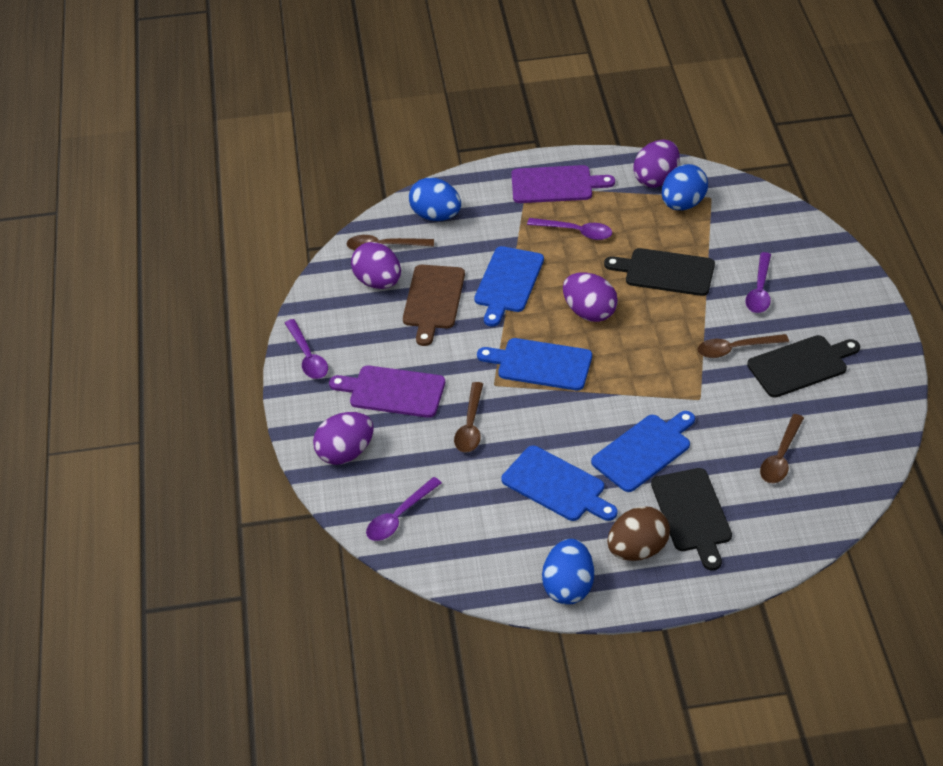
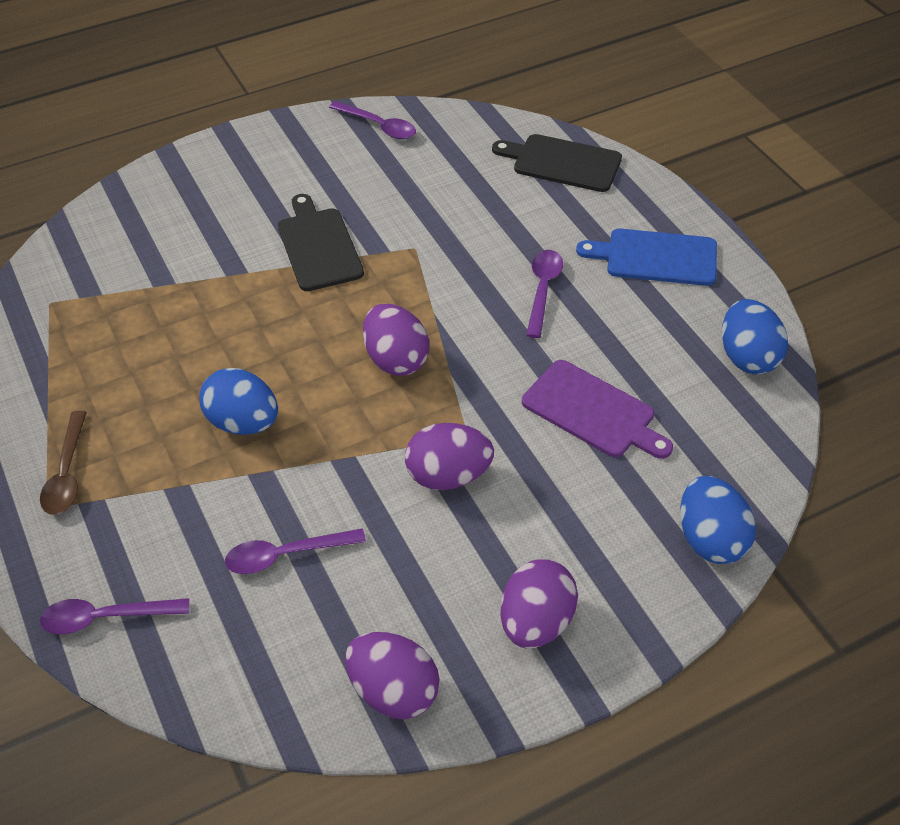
black cutting board: [604,248,715,296] [651,468,732,570] [747,335,860,398] = 3 -> [278,194,364,291] [492,134,622,192] = 2
blue cutting board: [474,246,544,327] [477,338,592,390] [501,446,617,521] [591,411,695,492] = 4 -> [576,229,717,286] = 1
brown cutting board: [403,265,465,346] = 1 -> none = 0
brown egg: [607,506,670,561] = 1 -> none = 0
brown spoon: [346,235,434,251] [454,382,483,453] [697,334,789,358] [760,414,804,483] = 4 -> [40,411,87,515] = 1
purple cutting board: [329,365,445,418] [511,165,615,203] = 2 -> [522,360,673,459] = 1

